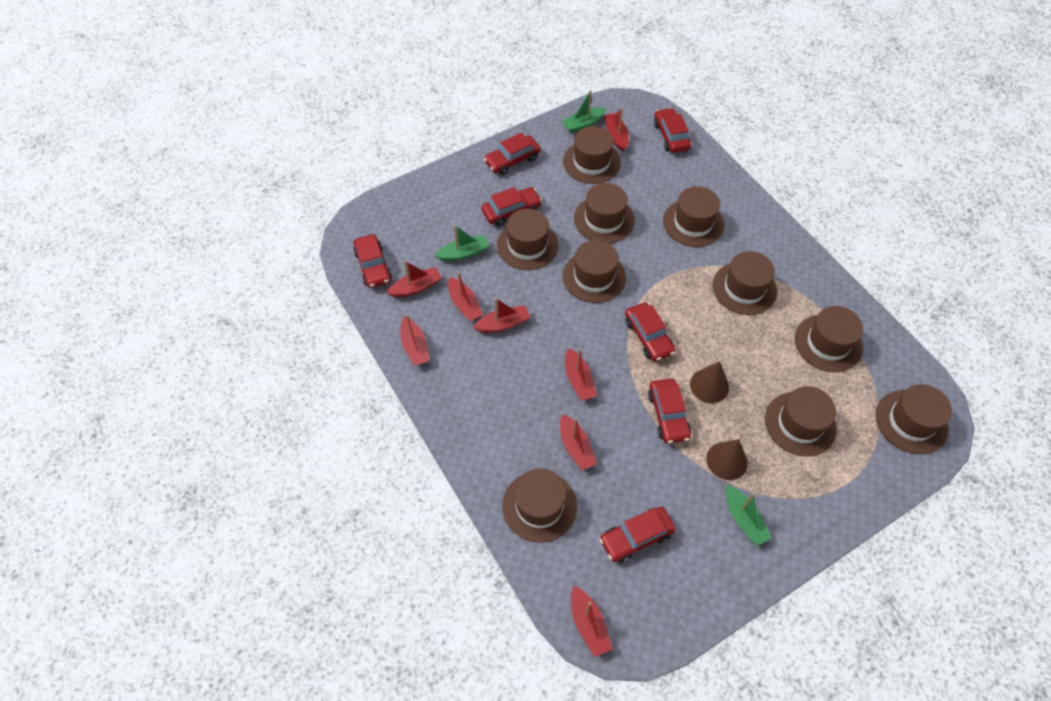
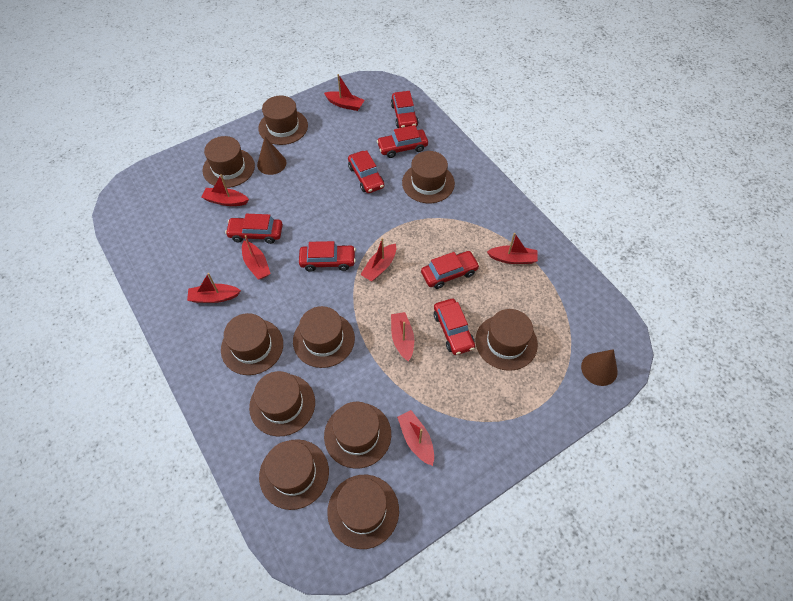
green boat: [435,225,489,261] [562,90,606,133] [725,484,771,546] = 3 -> none = 0

